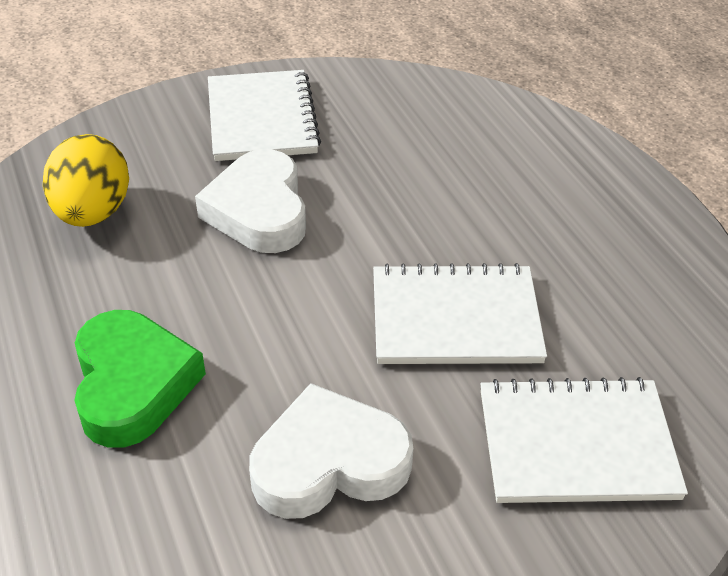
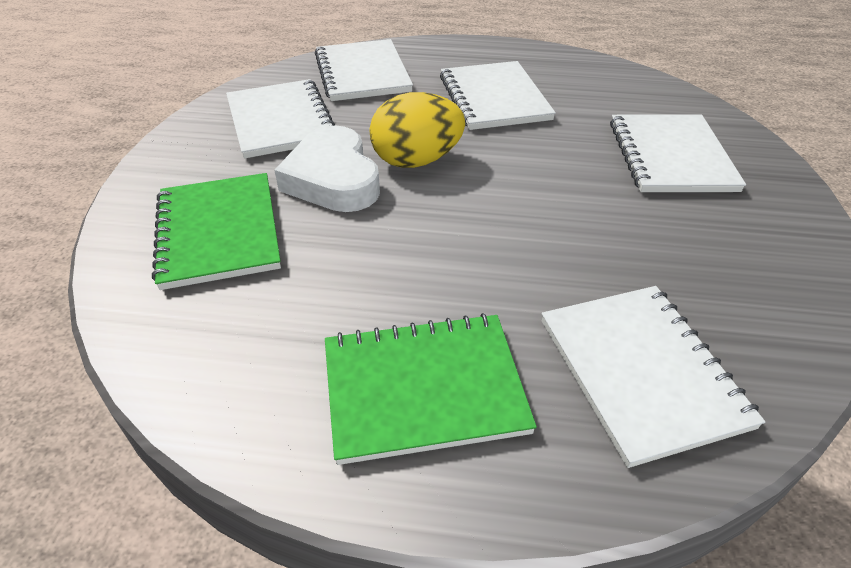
green heart: [74,310,206,448] = 1 -> none = 0
green notebook: none = 0 -> [152,173,281,290] [325,313,537,465] = 2
white heart: [195,149,306,253] [249,383,413,519] = 2 -> [274,125,380,212] = 1
white notebook: [208,70,321,161] [373,263,547,364] [480,377,688,503] = 3 -> [226,79,335,159] [315,39,413,101] [440,61,556,130] [542,286,765,468] [610,114,746,192] = 5

